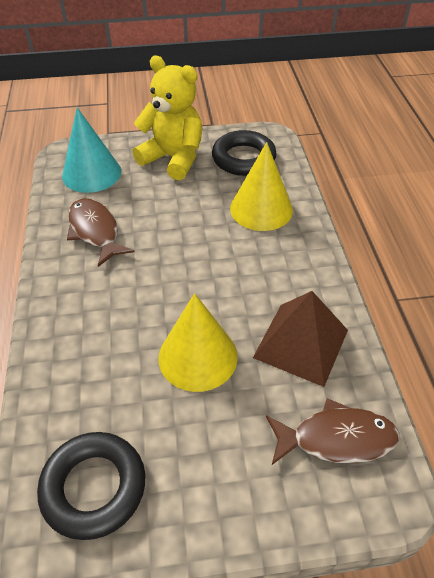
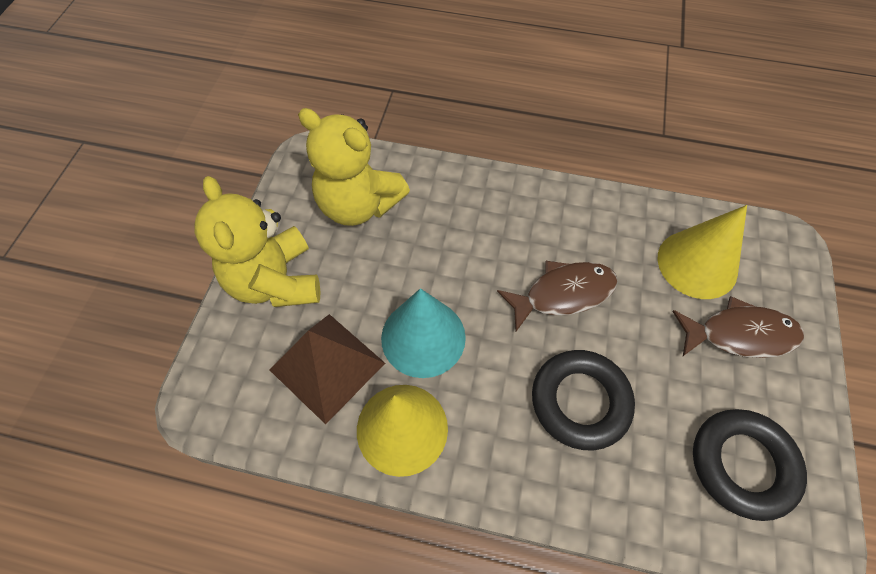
yellow teddy bear: [132,56,202,180] = 1 -> [194,176,320,307] [298,108,410,226] = 2

